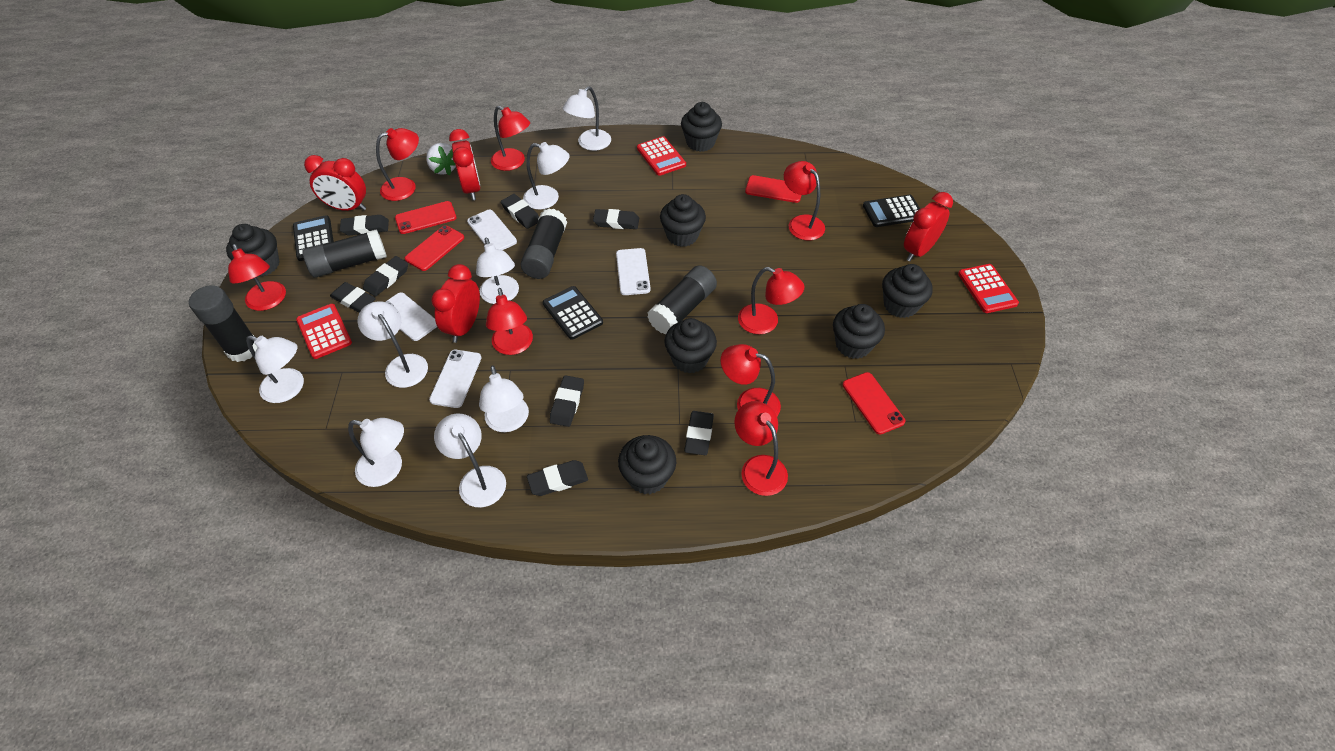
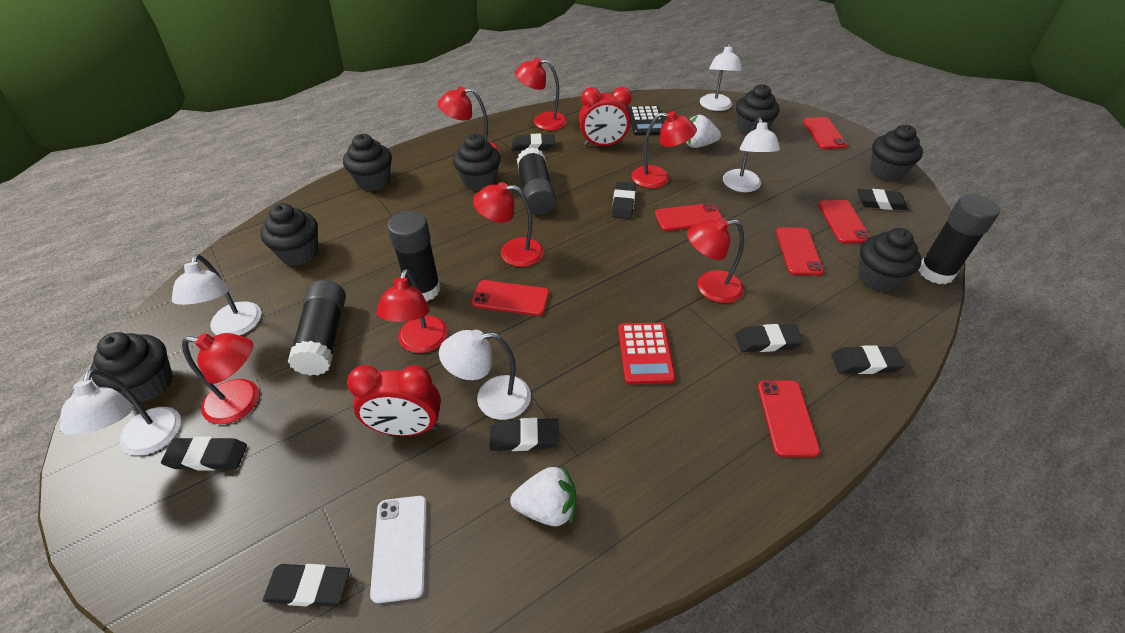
black calculator: [293,215,334,261] [543,286,603,340] [863,195,920,227] = 3 -> [629,106,664,136] = 1
red calculator: [296,304,352,359] [637,136,686,176] [958,264,1019,313] = 3 -> [618,323,675,385] = 1
red clock: [304,155,366,211] [431,264,480,343] [449,129,480,201] [904,192,953,261] = 4 -> [347,365,441,436] [579,87,631,146] = 2
red lamp: [228,244,286,311] [376,128,419,201] [486,288,533,355] [491,106,530,171] [721,344,781,416] [734,401,788,496] [738,267,805,334] [784,161,825,240] = 8 -> [182,333,259,424] [376,269,448,353] [438,86,499,151] [473,182,544,267] [515,57,567,130] [631,111,697,188] [687,217,744,303] = 7
red phone: [395,201,457,234] [405,225,464,271] [745,175,801,203] [843,372,905,434] = 4 -> [472,280,549,316] [655,203,722,231] [758,380,820,457] [776,227,824,276] [803,117,847,149] [818,200,871,244] = 6
white lamp: [246,336,304,403] [348,418,404,487] [357,301,428,388] [434,414,506,507] [476,238,519,304] [479,365,529,432] [523,142,570,210] [563,86,611,151] = 8 -> [60,369,181,456] [172,254,261,336] [439,330,531,420] [700,43,742,111] [723,118,780,192] = 5
white phone: [386,293,437,341] [429,350,482,408] [467,210,517,250] [616,248,651,295] = 4 -> [370,496,427,603] = 1
white strawberry: [426,143,456,175] = 1 -> [510,465,577,526] [684,115,721,148] = 2

